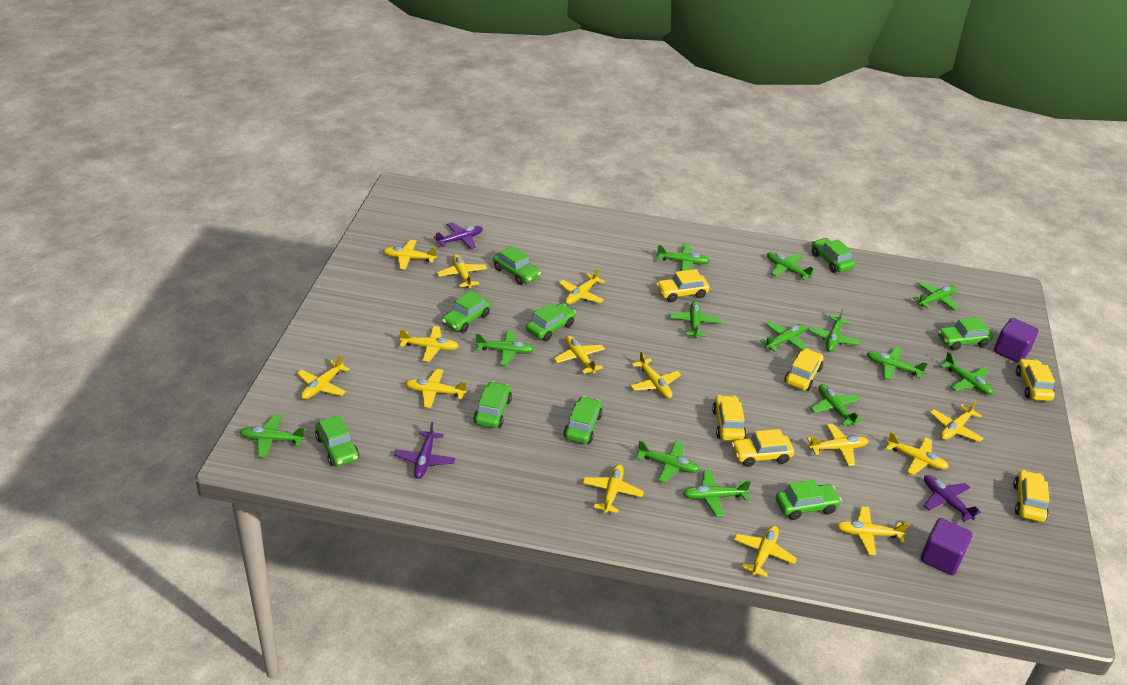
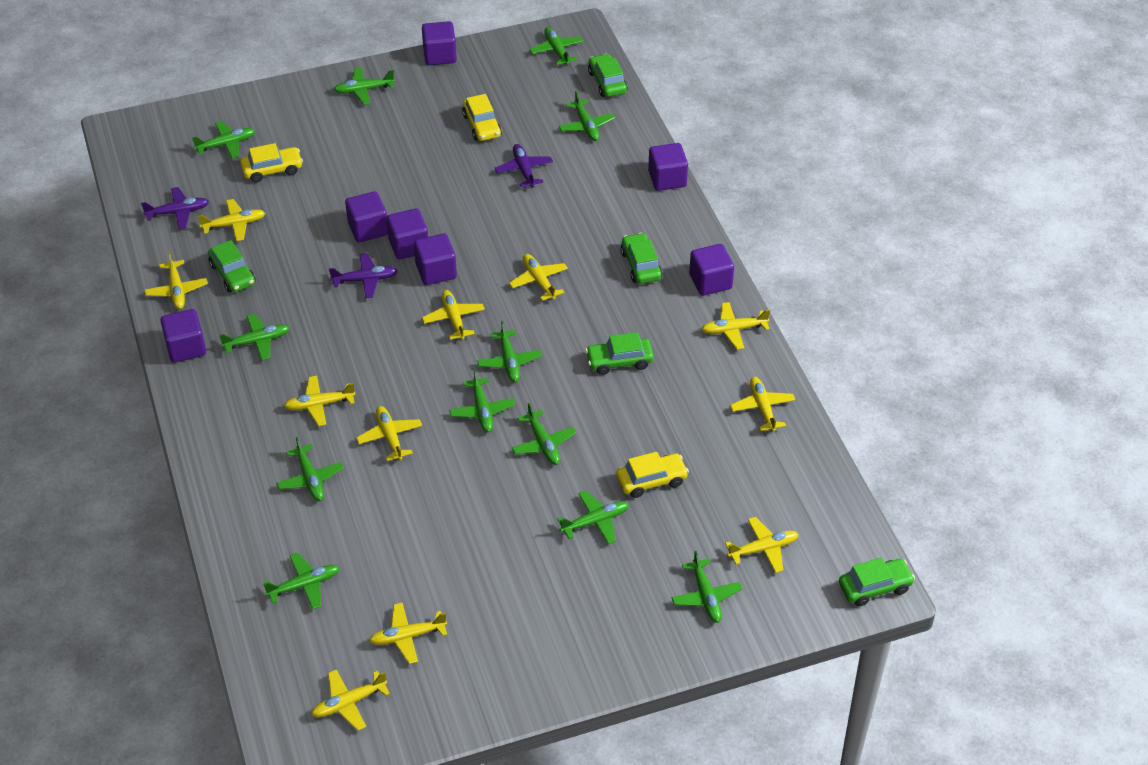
green car: [315,415,359,467] [442,291,491,333] [473,381,512,428] [493,245,541,285] [526,303,576,341] [563,396,603,444] [776,480,842,520] [812,238,855,273] [938,317,993,351] = 9 -> [208,240,256,292] [585,332,654,375] [588,54,627,97] [621,233,662,284] [839,558,915,606] = 5
green plane: [239,414,305,458] [475,330,535,366] [636,440,700,483] [657,244,710,271] [669,301,721,338] [683,470,751,517] [760,321,808,352] [767,252,815,280] [808,308,861,352] [810,384,863,426] [867,347,928,380] [913,282,959,310] [940,352,993,395] = 13 -> [192,121,255,159] [219,314,290,361] [263,553,340,609] [276,437,344,501] [334,67,395,105] [449,369,515,433] [477,321,542,382] [512,403,576,465] [530,27,583,65] [557,491,629,544] [559,91,615,141] [672,551,742,623] = 12
purple cube: [921,518,972,575] [994,318,1038,363] = 2 -> [160,309,206,363] [345,191,388,242] [386,208,428,260] [414,234,457,285] [422,21,457,65] [648,143,688,191] [689,244,734,296] = 7
yellow car: [656,269,710,302] [712,395,746,441] [731,429,794,467] [784,348,823,391] [1013,470,1049,522] [1016,359,1055,401] = 6 -> [240,143,303,182] [462,94,502,141] [616,452,689,498] = 3
yellow plane: [297,354,350,399] [383,240,437,270] [400,326,459,362] [405,369,467,408] [437,254,487,288] [554,336,605,374] [559,268,605,305] [582,464,644,513] [630,351,681,399] [734,526,797,577] [807,424,868,466] [837,506,909,555] [886,432,949,475] [930,400,983,442] = 14 -> [145,251,208,309] [198,199,265,241] [284,376,356,426] [311,669,390,731] [356,406,422,461] [369,603,447,664] [422,290,485,340] [509,254,568,301] [701,302,770,350] [725,517,798,573] [730,377,795,432] = 11

